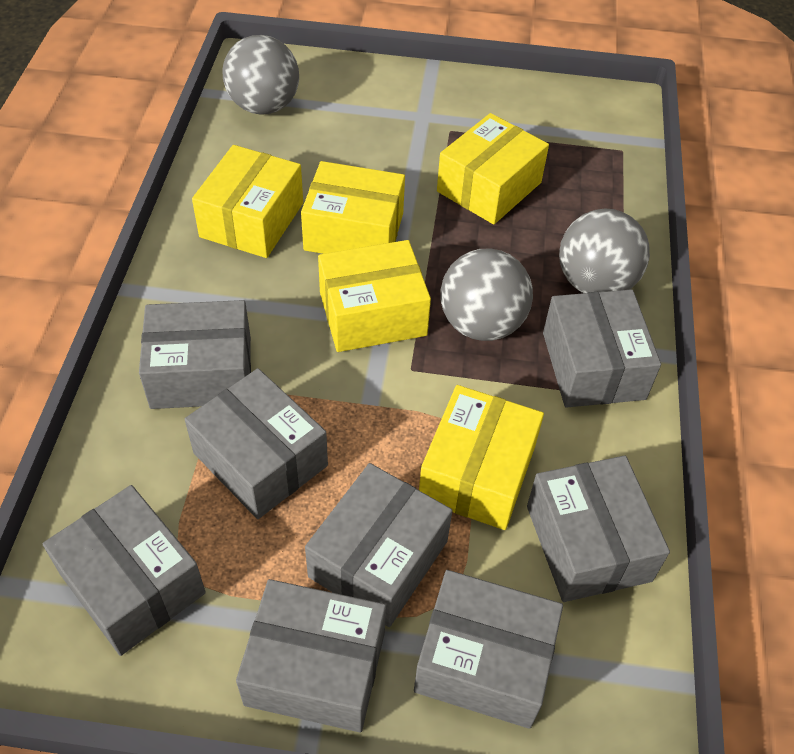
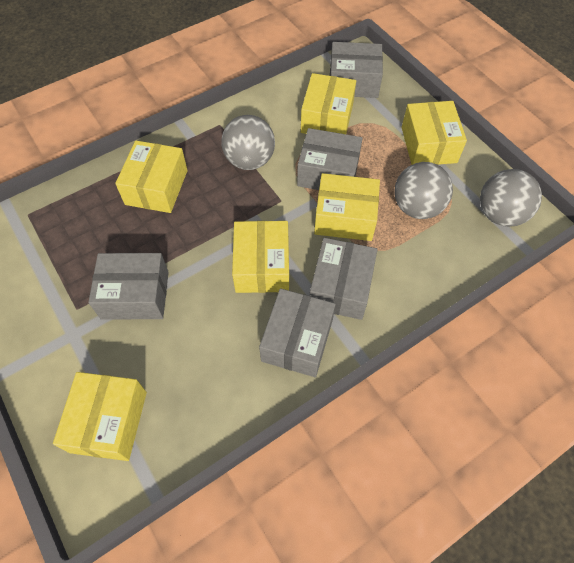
grey box: [43,485,206,656] [139,300,251,409] [185,368,328,519] [236,579,386,733] [305,463,452,627] [414,570,563,729] [527,455,670,602] [543,289,661,408] = 8 -> [88,253,169,320] [259,288,336,377] [297,128,363,190] [310,238,377,320] [330,42,383,98] = 5
yellow box: [192,145,303,258] [301,161,405,254] [318,240,431,352] [419,385,544,530] [437,113,549,224] = 5 -> [53,372,147,461] [115,141,188,213] [232,221,289,293] [301,73,356,134] [314,173,380,241] [402,101,467,165] = 6

